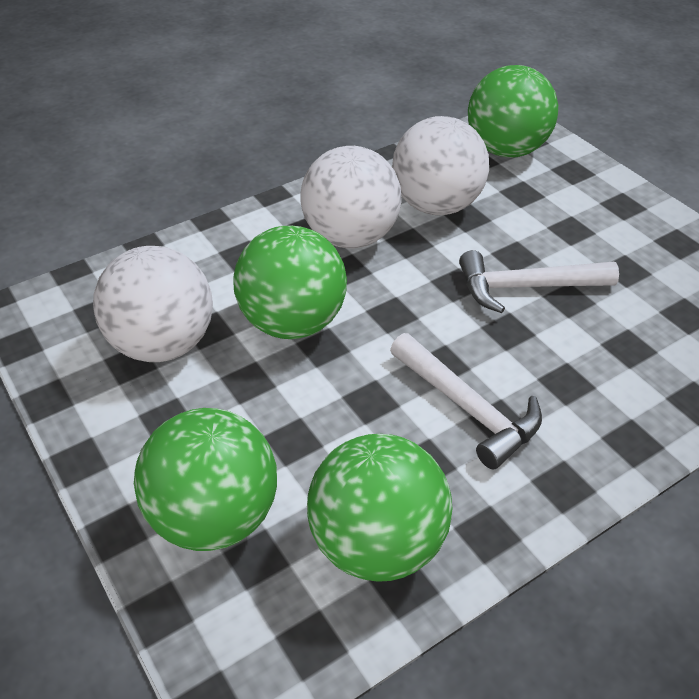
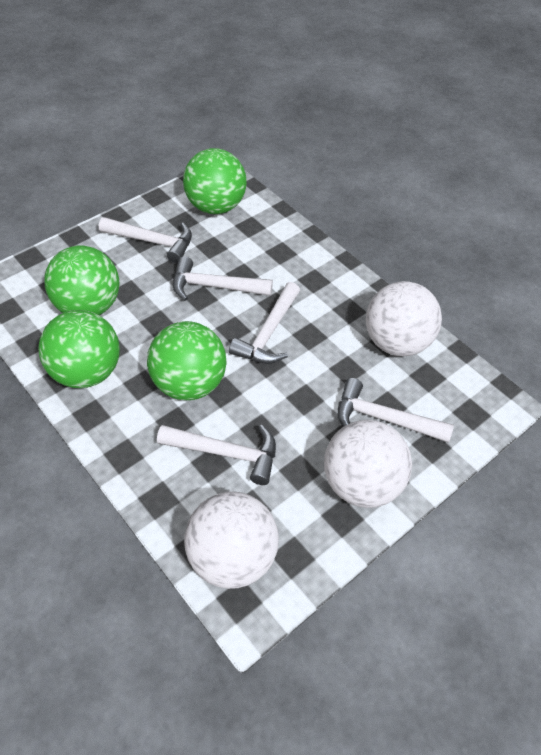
white hammer: [390,333,542,469] [459,250,619,313] = 2 -> [99,217,192,263] [157,425,276,485] [173,256,273,301] [229,282,300,364] [337,378,454,443] = 5

